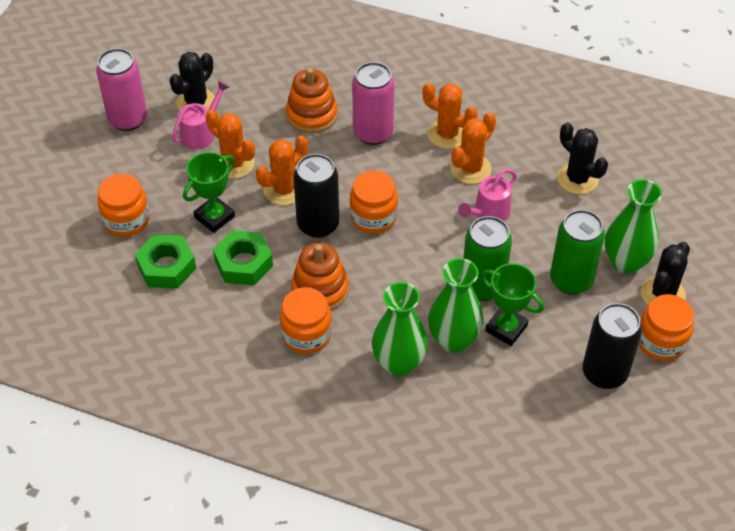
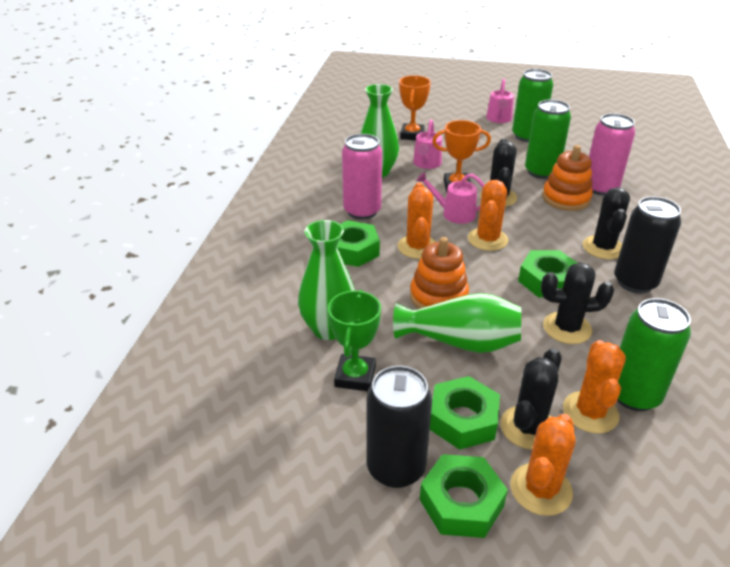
black cactus: [169,52,215,111] [557,122,608,194] [641,242,690,306] = 3 -> [480,139,517,207] [500,348,562,450] [541,263,614,344] [583,187,630,259] = 4
green can: [463,216,512,301] [550,210,605,295] = 2 -> [512,69,553,142] [525,99,571,179] [617,298,691,411] = 3
green nut: [135,234,196,289] [213,230,273,285] = 2 -> [337,220,380,267] [420,454,508,538] [430,376,500,450] [518,250,577,297] = 4
green trophy: [183,152,235,233] [481,263,544,346] = 2 -> [328,290,381,391] = 1
orange jar: [97,174,150,237] [280,287,332,354] [350,171,398,234] [638,294,694,361] = 4 -> none = 0
orange trophy: none = 0 -> [399,75,431,140] [432,120,491,192] = 2
pink watering can: [172,81,229,149] [458,169,517,221] = 2 -> [413,119,442,169] [416,172,485,224] [486,79,514,123] = 3

